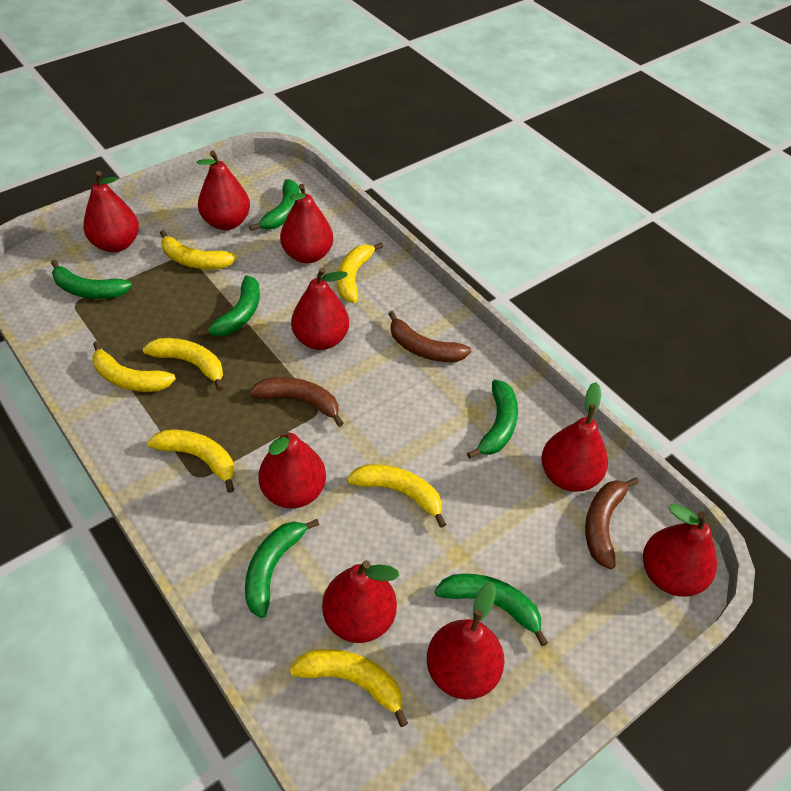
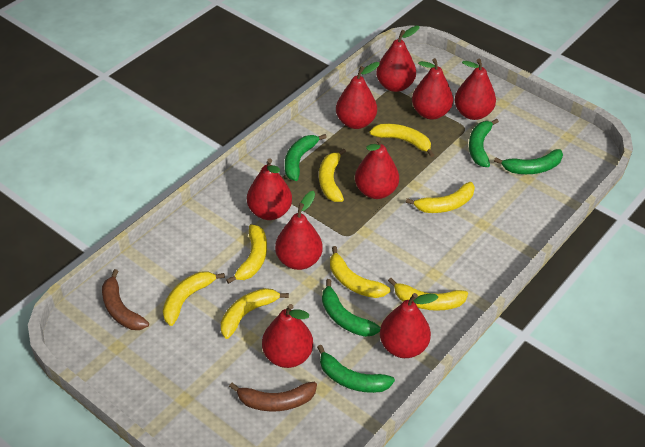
brown banana: [249,377,343,427] [389,311,471,362] [585,478,639,569] = 3 -> [102,269,149,330] [229,382,317,412] = 2
green banana: [51,260,132,299] [197,275,260,338] [245,519,319,618] [249,179,300,231] [435,574,548,646] [467,380,518,459] = 6 -> [285,134,327,181] [317,345,395,393] [322,279,381,337] [469,119,499,167] [494,149,563,174] = 5
yellow banana: [92,341,176,392] [143,338,223,391] [147,430,235,493] [160,230,237,269] [289,649,408,727] [337,242,383,303] [347,464,446,528] = 7 -> [163,272,225,326] [221,288,289,339] [226,224,267,284] [319,148,346,202] [330,246,390,298] [370,123,434,157] [388,278,468,311] [406,182,475,213] = 8

